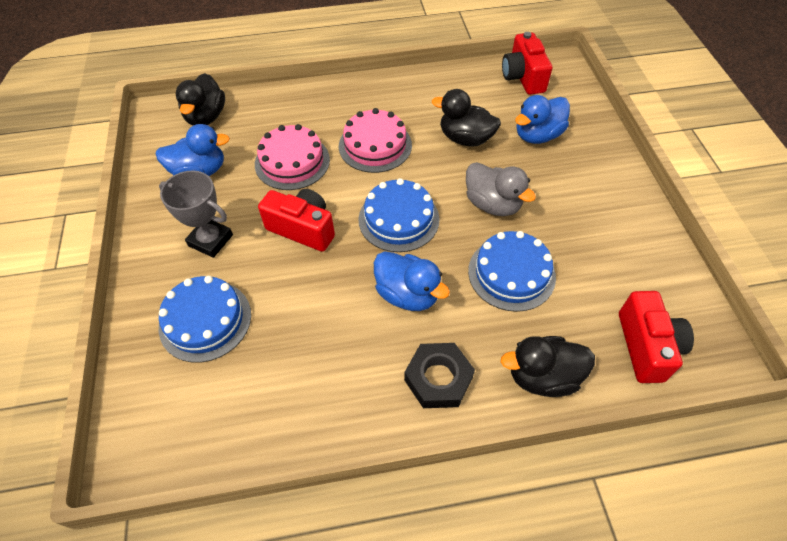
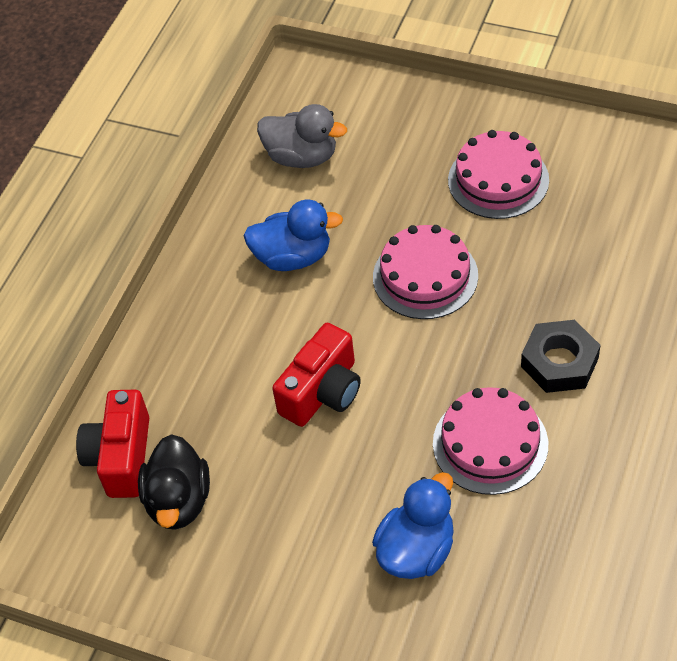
black duck: [176,73,225,126] [432,89,501,146] [501,336,595,397] = 3 -> [138,434,210,530] = 1
blue cake: [159,276,251,363] [358,178,440,252] [468,231,556,312] = 3 -> none = 0
blue duck: [155,124,230,176] [374,251,450,311] [515,95,570,144] = 3 -> [243,200,343,271] [372,472,454,579] = 2
grey trophy: [159,170,233,258] = 1 -> none = 0
pink cake: [255,124,330,190] [339,108,412,173] = 2 -> [373,225,478,319] [433,387,548,495] [448,130,549,219] = 3
red camera: [258,189,335,252] [502,32,552,95] [619,291,694,383] = 3 -> [76,390,149,498] [272,323,361,427] = 2

